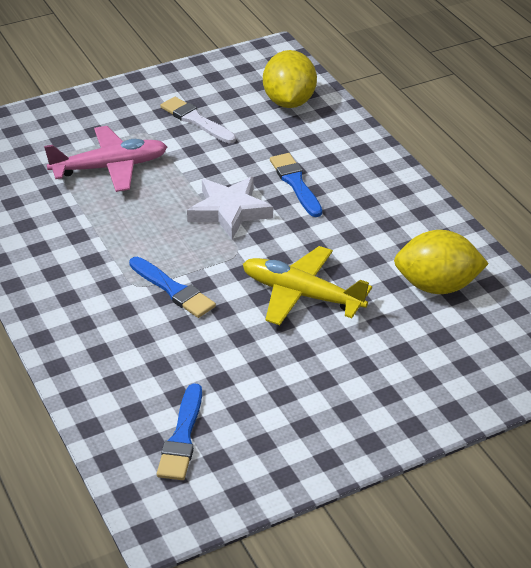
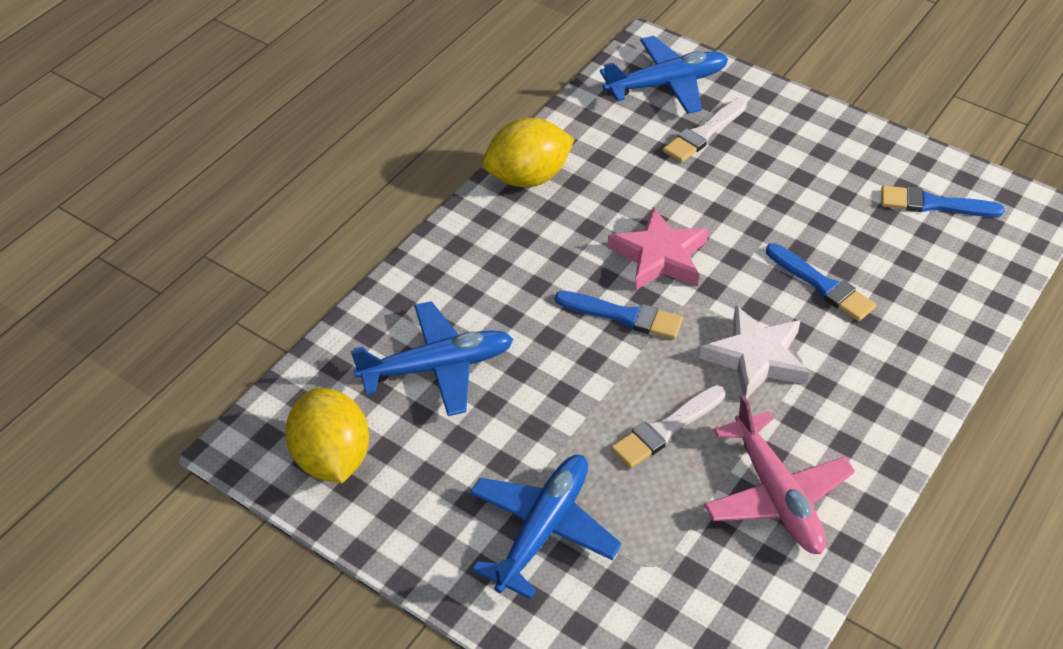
blue plane: none = 0 -> [351,301,513,416] [470,455,622,599] [600,36,728,114] = 3
pink star: none = 0 -> [607,207,709,291] = 1
white brush: [160,97,236,143] = 1 -> [611,385,725,468] [663,98,747,163] = 2
yellow plane: [243,246,372,325] = 1 -> none = 0

